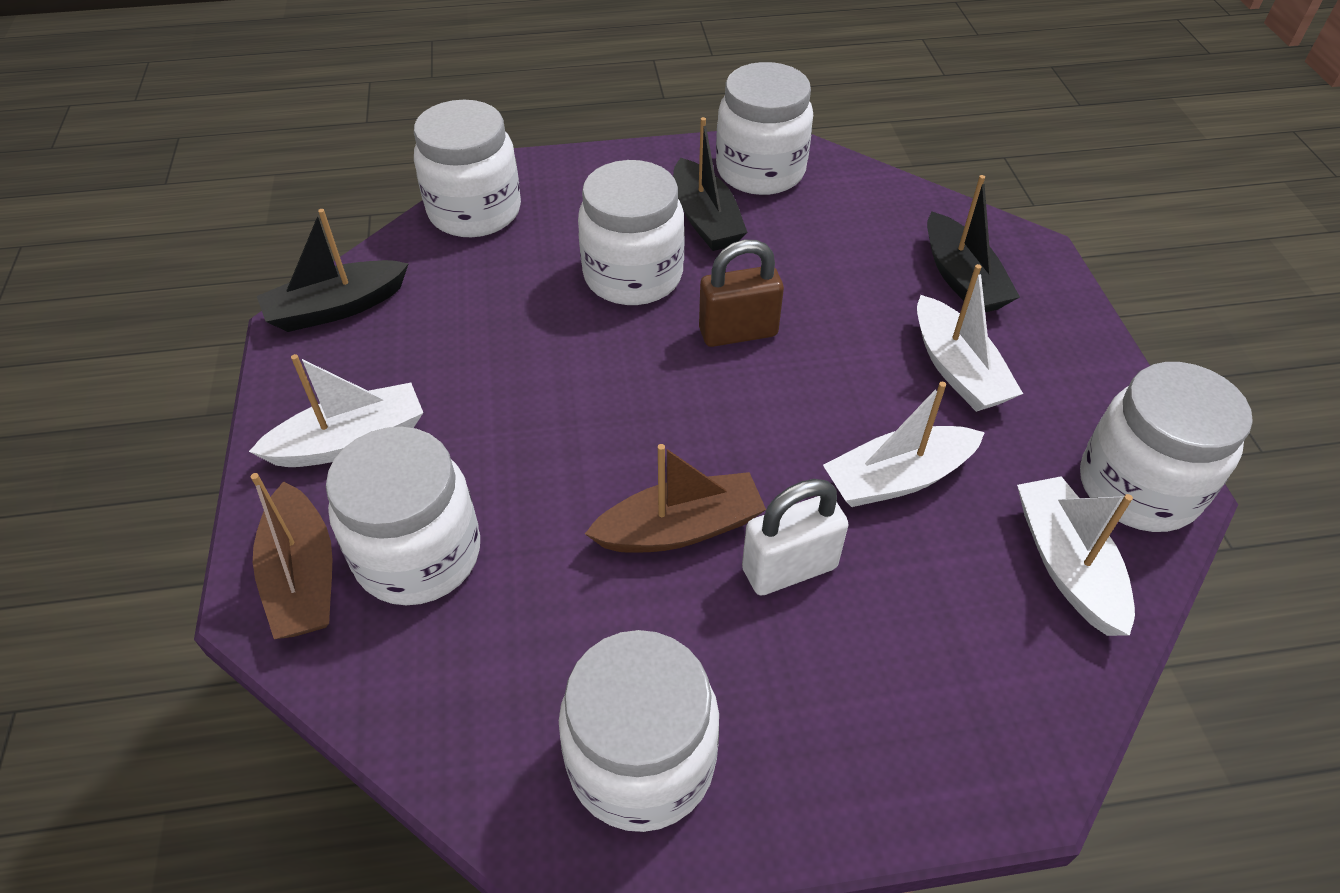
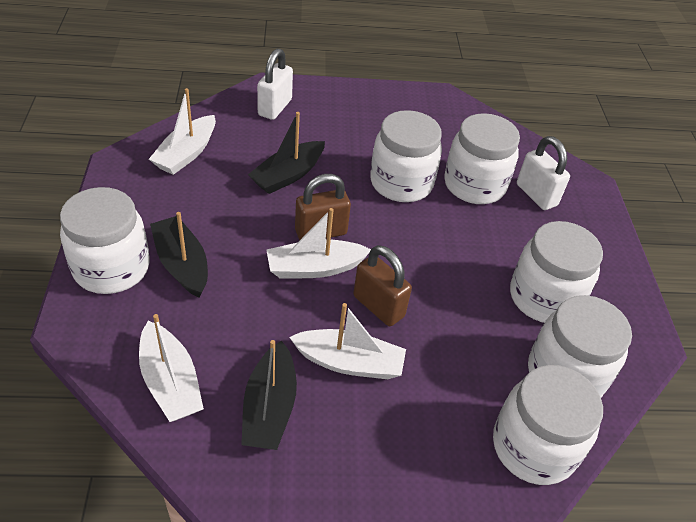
brown boat: [251,473,332,639] [585,444,766,553] = 2 -> none = 0
brown padlock: [699,240,784,347] = 1 -> [295,174,351,240] [353,245,412,326] = 2
white padlock: [742,479,849,595] = 1 -> [257,48,293,120] [517,136,570,210] = 2

